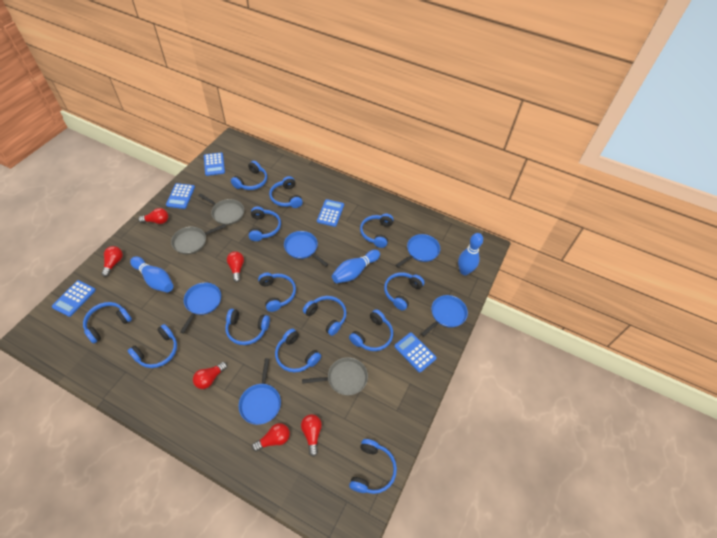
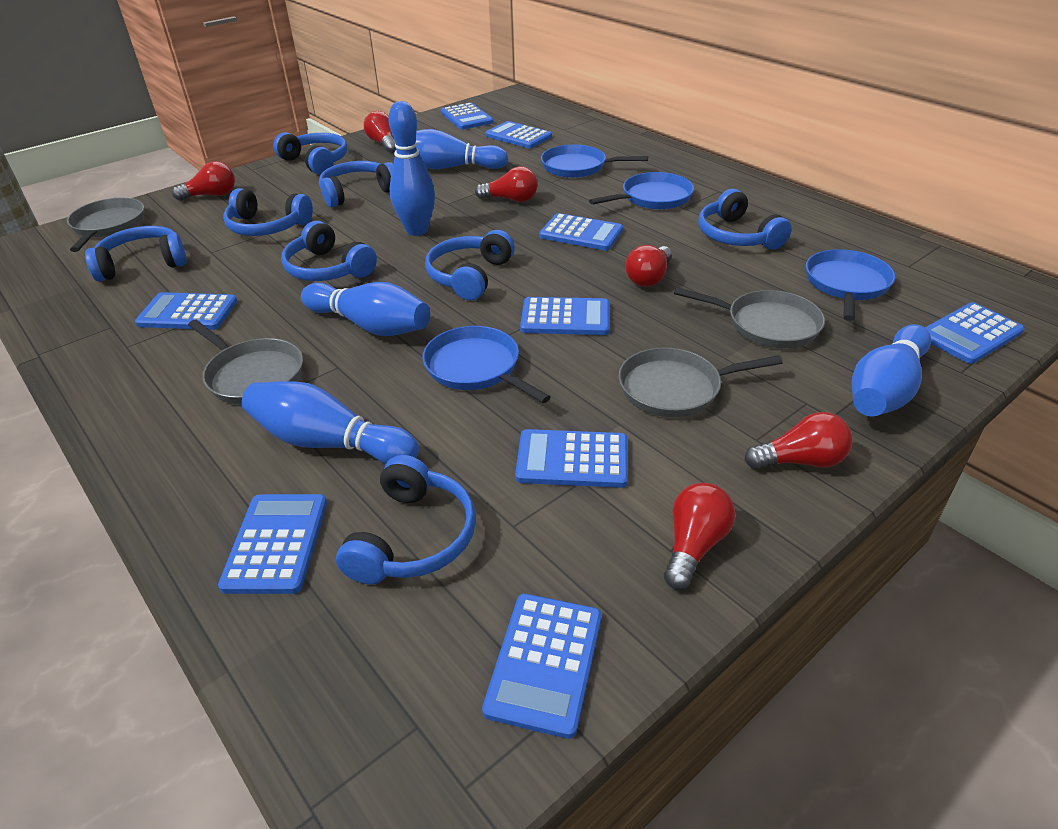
blue bowling pin: [130,256,173,292] [332,250,380,283] [458,233,483,275] = 3 -> [242,381,419,464] [301,282,430,336] [389,101,435,236] [396,129,508,169] [852,324,931,416] = 5
blue calculator: [52,280,96,317] [166,183,195,209] [204,152,225,176] [317,199,344,227] [394,332,436,373] = 5 -> [135,292,237,330] [218,494,327,594] [441,103,493,130] [482,594,601,739] [485,121,552,148] [515,429,628,488] [520,297,609,335] [539,213,623,250] [925,302,1025,364] = 9
blue headphones: [83,302,132,343] [127,324,177,368] [225,309,270,345] [231,161,267,190] [249,206,281,241] [258,273,296,312] [269,176,303,208] [275,328,321,373] [303,296,347,336] [349,309,393,351] [349,439,397,494] [360,214,394,248] [384,272,424,310] = 13 -> [85,226,187,282] [223,188,313,236] [273,132,347,175] [281,221,377,281] [319,161,393,207] [336,455,476,584] [425,230,515,300] [698,189,792,250] = 8
blue pan: [180,282,221,334] [239,358,281,425] [284,231,329,267] [396,234,440,267] [421,295,468,337] = 5 -> [422,326,551,403] [541,145,648,178] [589,172,694,210] [806,249,895,321] = 4
grey pan: [171,224,226,255] [198,193,244,225] [302,357,368,395] = 3 -> [67,198,144,252] [188,320,303,404] [619,348,783,417] [674,287,825,348] = 4

